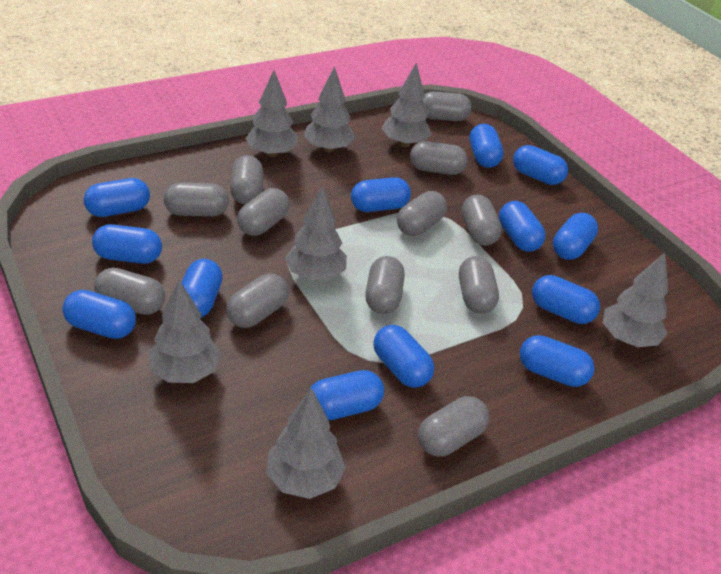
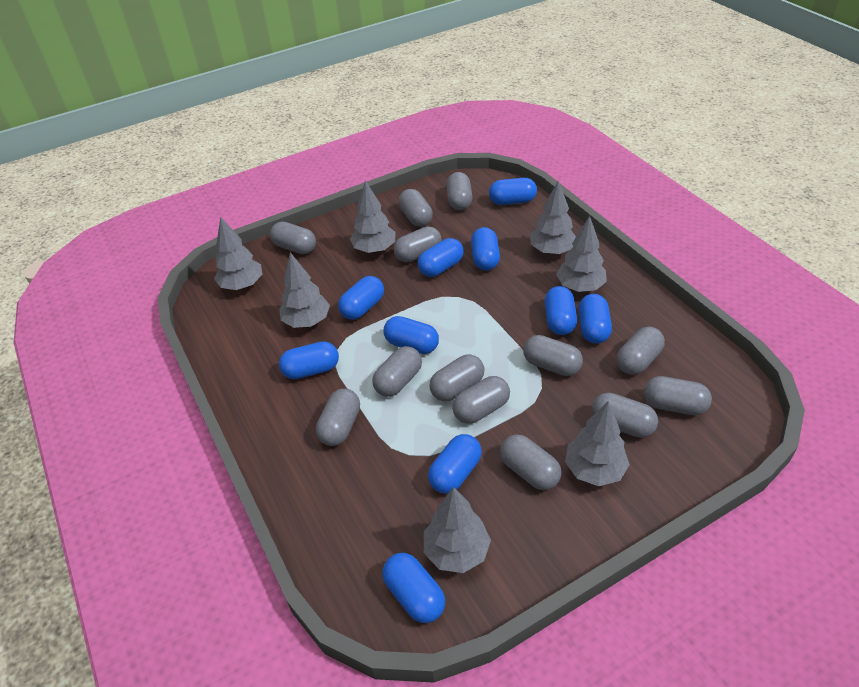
blue capsule: [62,290,136,339] [84,178,150,217] [92,224,162,264] [181,259,223,318] [309,370,384,420] [351,177,411,212] [373,325,434,388] [469,124,504,168] [499,201,546,252] [513,145,568,185] [520,335,594,387] [532,275,600,324] [553,213,598,260] = 13 -> [279,341,339,379] [338,276,384,320] [382,553,445,623] [383,316,439,354] [418,238,464,277] [428,434,482,494] [471,227,500,271] [489,178,537,205] [545,286,577,335] [578,294,612,344] = 10
grey capsule: [94,268,165,315] [164,182,229,217] [226,274,289,328] [230,155,263,204] [237,188,290,236] [365,256,405,314] [397,191,447,236] [410,141,468,175] [418,396,489,457] [422,92,471,121] [459,256,499,314] [461,195,502,246] = 12 -> [270,221,316,254] [316,388,360,446] [372,346,422,397] [394,226,442,262] [399,189,433,227] [429,354,484,401] [446,172,473,210] [452,376,510,424] [500,435,561,490] [523,335,583,376] [592,393,658,438] [617,326,665,375] [644,376,712,415] = 13

